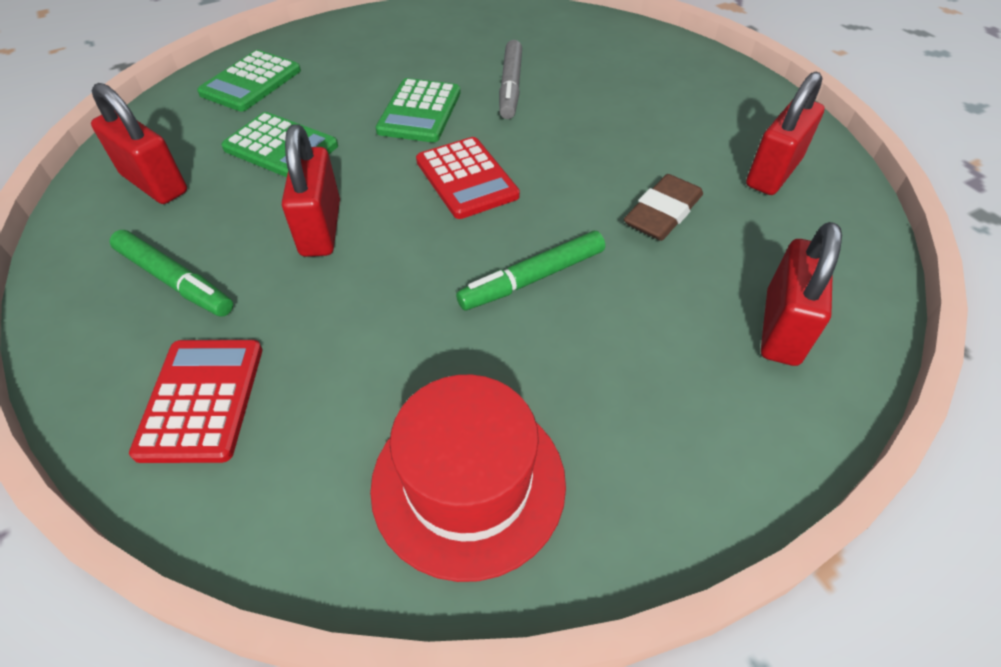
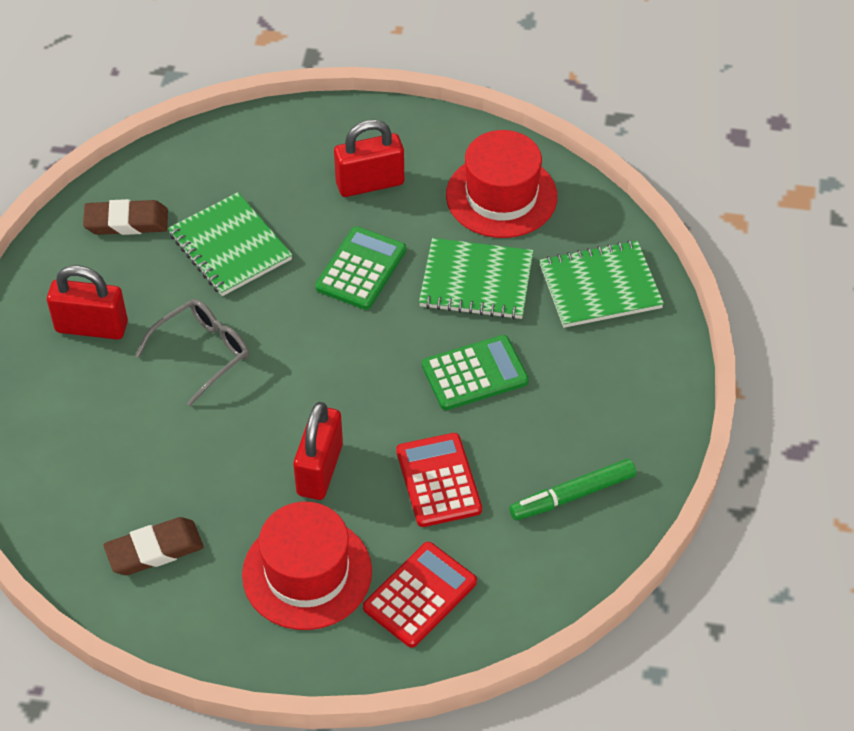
brown eraser: [624,174,703,241] = 1 -> [83,199,168,235] [103,517,204,575] = 2
green calculator: [197,50,301,111] [221,112,338,177] [375,78,461,142] = 3 -> [315,226,406,310] [422,335,529,410] = 2
green marker: [110,230,233,317] [456,231,605,310] = 2 -> [509,459,636,520] = 1
green notebook: none = 0 -> [168,192,292,296] [419,238,533,319] [540,240,664,328] = 3
grey glasses: none = 0 -> [135,299,249,406] = 1
grey marker: [499,40,522,119] = 1 -> none = 0
red hat: [370,375,566,582] = 1 -> [242,502,372,630] [446,130,557,238] = 2
red padlock: [91,83,187,204] [282,125,340,257] [746,72,825,195] [761,222,842,366] = 4 -> [47,265,128,340] [294,402,343,500] [334,120,404,197] = 3

